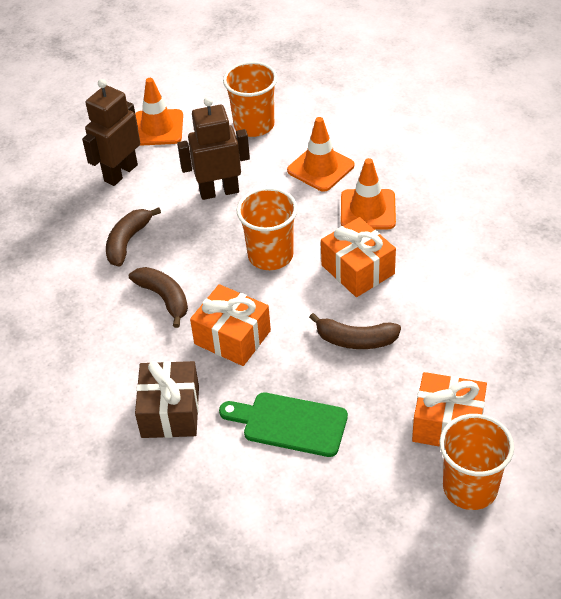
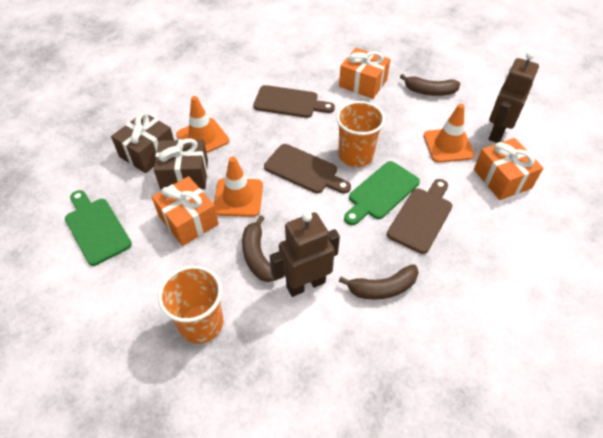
brown cutting board: none = 0 -> [253,85,335,118] [264,144,351,193] [387,179,452,254] = 3
brown gift: [135,361,199,438] = 1 -> [111,112,174,173] [154,138,208,190] = 2
green cutting board: [219,392,348,457] = 1 -> [65,190,132,266] [344,161,420,225] = 2
orange cup: [223,61,277,137] [237,187,298,270] [439,414,514,510] = 3 -> [158,265,223,344] [336,101,385,167] = 2

